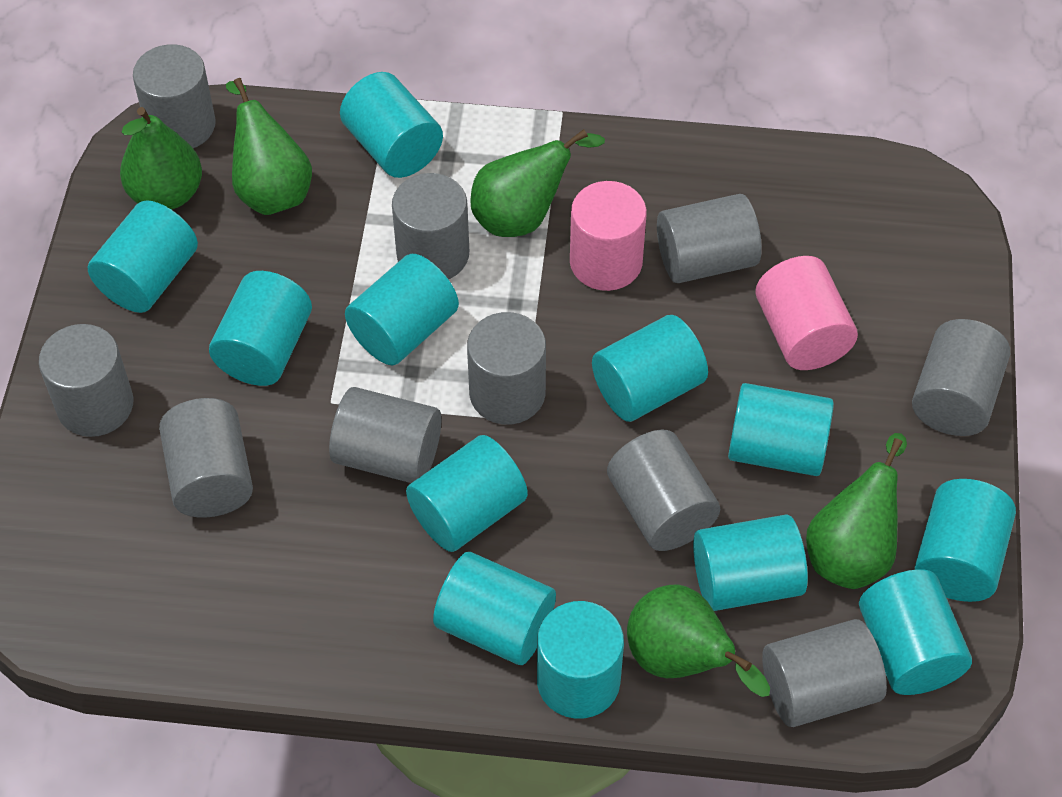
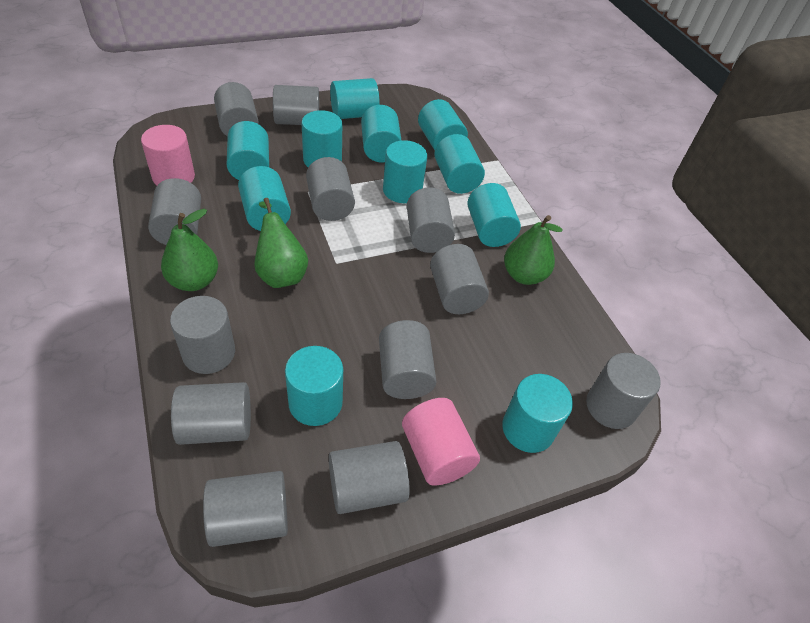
green pear: [120,107,202,210] [226,78,312,215] [470,129,605,237] [627,584,770,697] [806,433,907,589] = 5 -> [161,209,218,291] [254,198,308,288] [504,215,563,285] = 3
grey cylinder: [39,324,133,437] [133,44,216,148] [159,398,253,518] [329,387,441,483] [392,173,469,279] [467,312,546,425] [607,430,720,551] [657,194,762,283] [762,619,887,727] [912,319,1010,436] = 10 -> [148,178,201,245] [170,296,235,374] [171,382,251,445] [203,471,288,547] [214,82,259,137] [273,85,319,125] [306,157,355,221] [329,441,410,514] [379,320,437,399] [407,188,455,253] [430,244,489,314] [586,353,661,429] = 12
turquoise cylinder: [88,200,198,313] [209,271,312,386] [340,72,443,178] [345,254,459,365] [406,435,528,552] [433,552,556,665] [537,601,624,719] [592,315,708,422] [693,514,808,611] [728,383,834,476] [859,569,972,695] [915,479,1016,602] = 12 -> [227,121,269,180] [238,166,291,231] [285,346,343,426] [301,110,342,168] [330,78,380,119] [361,105,402,162] [383,140,427,203] [418,99,468,150] [434,134,485,194] [467,183,521,247] [502,374,573,453] = 11

